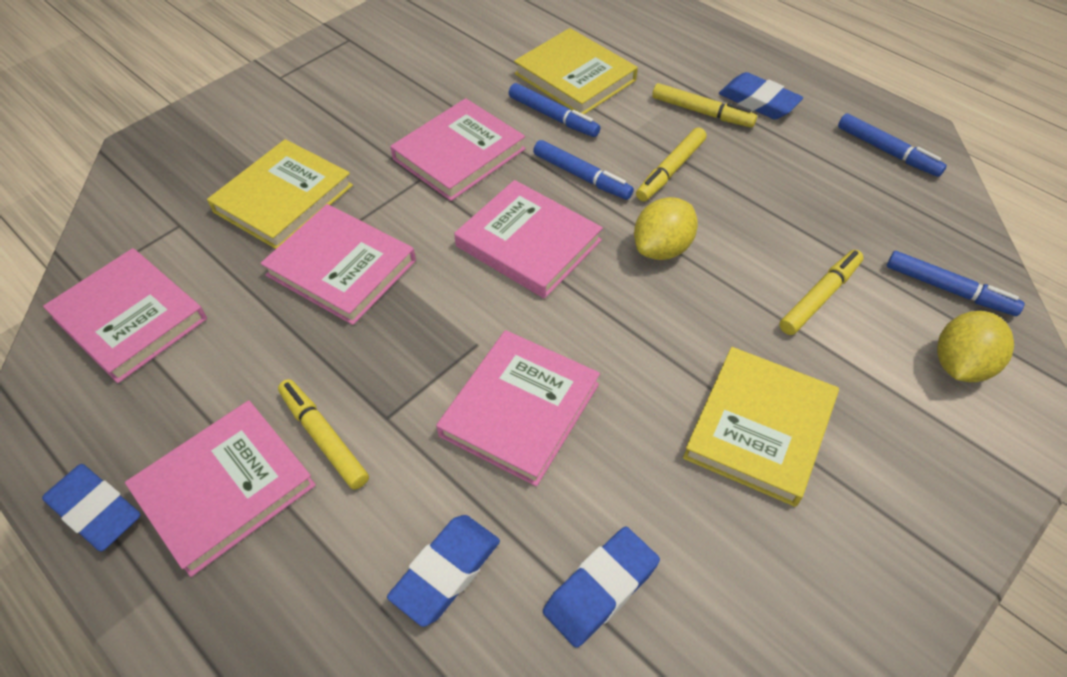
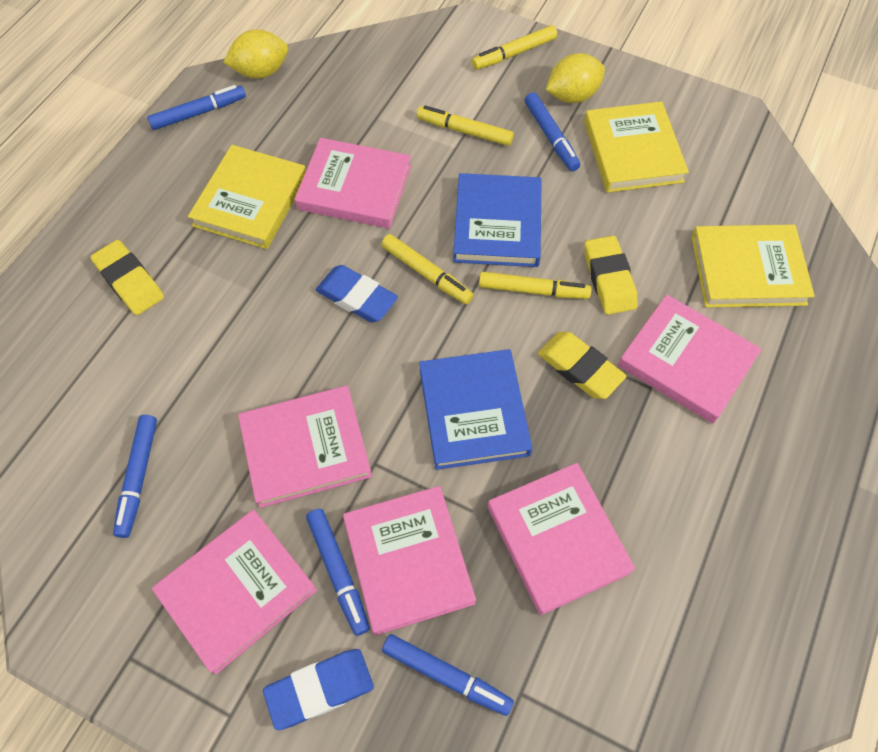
blue book: none = 0 -> [419,349,532,470] [453,173,542,267] = 2
blue eraser: [42,464,141,552] [387,515,500,627] [543,527,660,648] [719,72,803,119] = 4 -> [263,649,374,730] [316,265,398,322] = 2
blue marker: [509,83,600,137] [533,140,634,200] [838,113,947,177] [887,251,1025,316] = 4 -> [113,415,157,538] [147,85,246,130] [306,509,370,636] [382,634,514,716] [525,92,580,171] = 5
yellow eraser: none = 0 -> [91,240,164,315] [538,332,626,399] [584,236,638,315] = 3

